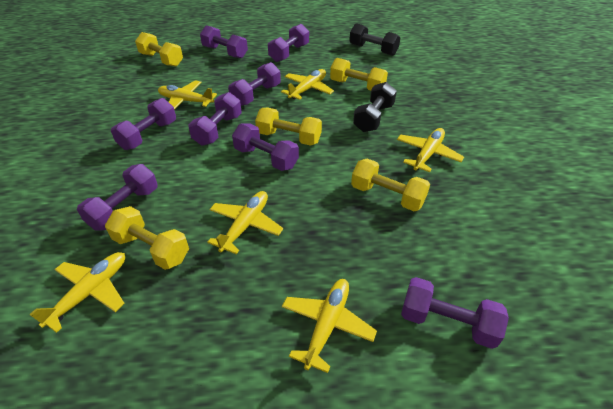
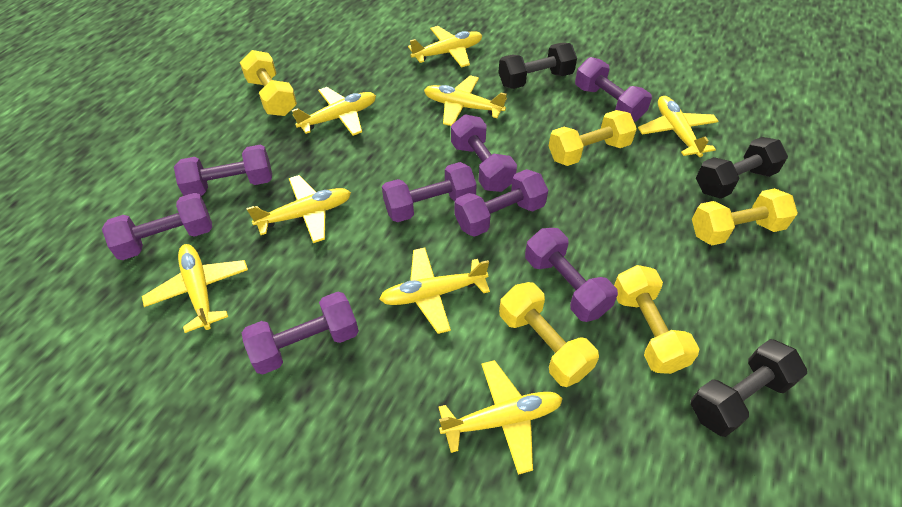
black dumbbell: [349,23,400,56] [353,82,397,132] = 2 -> [498,43,577,89] [690,339,807,437] [696,137,788,199] = 3
yellow plane: [29,252,125,333] [158,80,217,109] [207,191,283,254] [281,69,334,100] [282,279,377,373] [397,128,464,172] = 6 -> [142,244,248,333] [246,175,351,243] [292,87,376,136] [380,248,490,334] [408,26,482,68] [424,75,507,126] [439,360,563,475] [638,96,719,157] = 8

